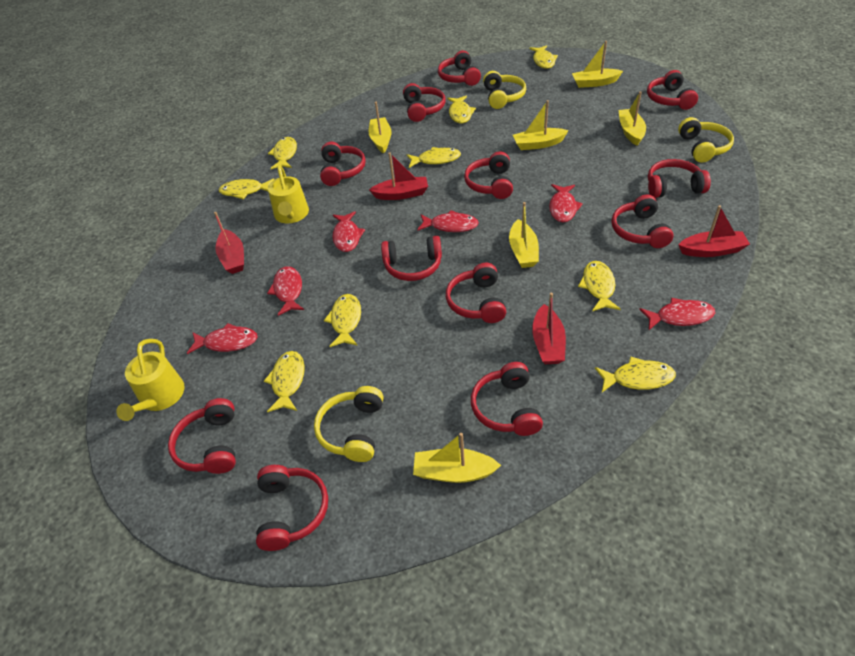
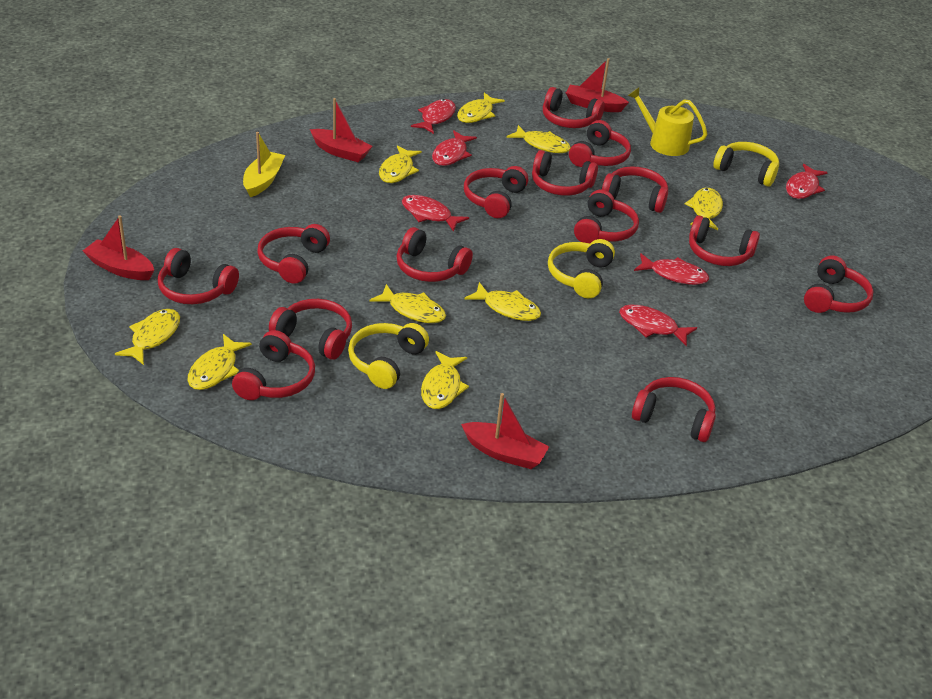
red headphones: [168,398,236,474] [256,465,328,551] [320,142,366,186] [381,236,442,281] [403,83,446,122] [438,51,481,86] [446,263,506,323] [464,151,513,199] [471,362,543,436] [612,195,674,248] [647,70,698,110] [648,159,711,198] = 12 -> [158,248,239,304] [232,330,315,400] [257,224,330,284] [269,299,352,359] [396,227,473,282] [464,166,528,218] [532,150,598,196] [543,87,605,128] [569,120,631,167] [574,189,639,243] [602,166,668,213] [632,377,716,442] [689,215,760,266] [804,255,874,313] = 14
yellow boat: [369,102,392,153] [413,433,501,483] [509,202,539,268] [513,100,569,150] [572,41,623,88] [618,91,646,146] = 6 -> [243,132,285,197] = 1
yellow watering can: [116,339,185,421] [268,165,309,223] = 2 -> [628,88,707,156] = 1

